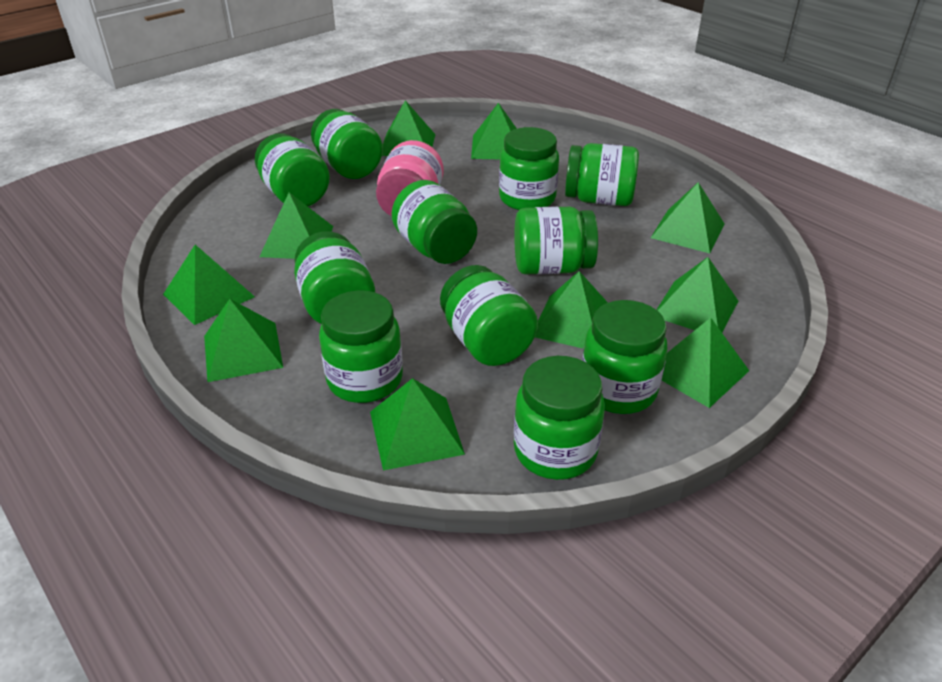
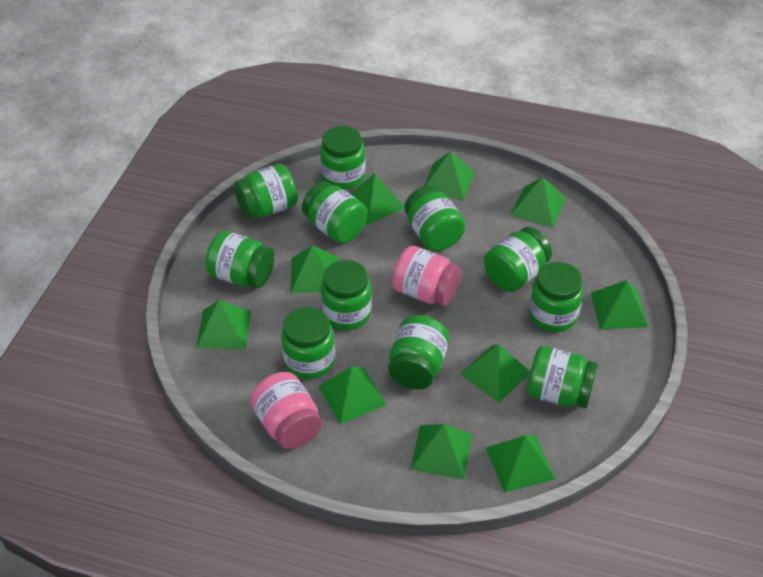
pink jar: [376,140,444,216] = 1 -> [250,372,322,449] [392,246,461,306] = 2

